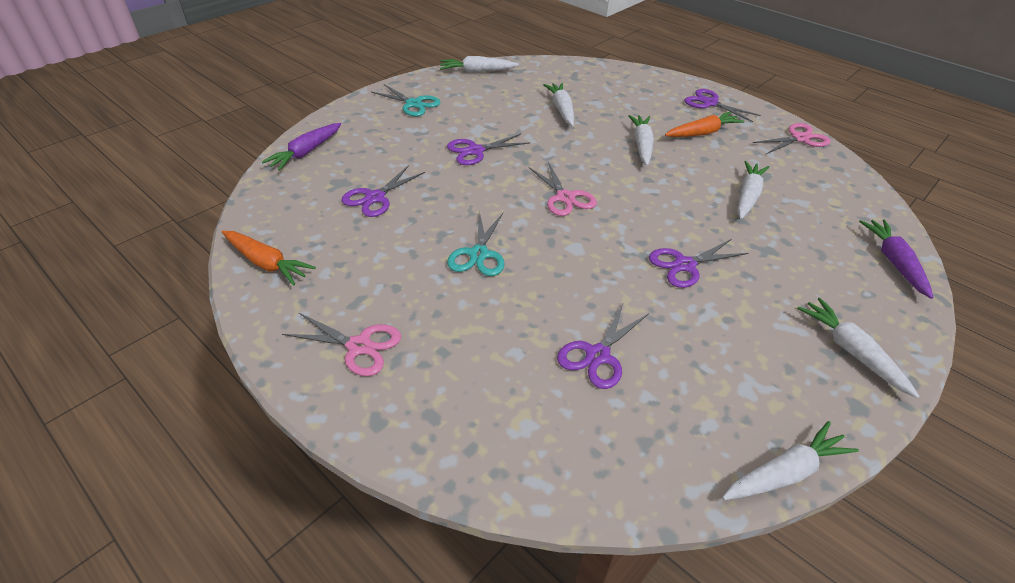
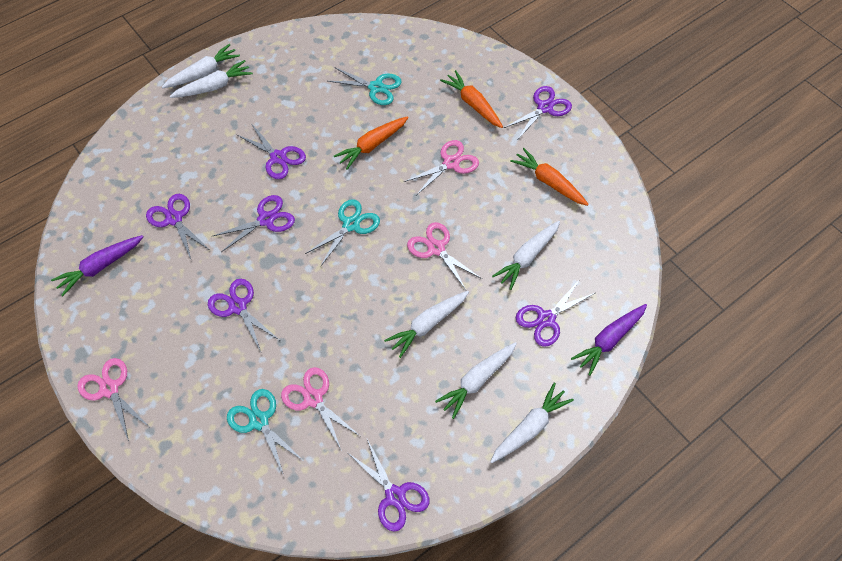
orange carrot: [222,231,316,285] [665,112,745,137] = 2 -> [334,116,409,169] [440,70,503,128] [510,148,589,206] = 3
pink scissors: [282,313,401,376] [529,162,597,216] [753,123,831,154] = 3 -> [77,358,148,442] [281,367,360,451] [404,140,479,195] [407,222,482,290] = 4
purple scissors: [341,165,425,217] [447,134,530,165] [557,304,648,389] [649,239,749,288] [684,89,761,122] = 5 -> [146,194,210,259] [208,279,279,352] [213,195,295,252] [236,123,306,179] [348,439,429,532] [504,86,572,139] [516,279,595,346] = 7
turquoise scissors: [371,84,441,117] [447,212,505,276] = 2 -> [227,389,302,476] [305,199,380,266] [328,67,402,105] = 3

